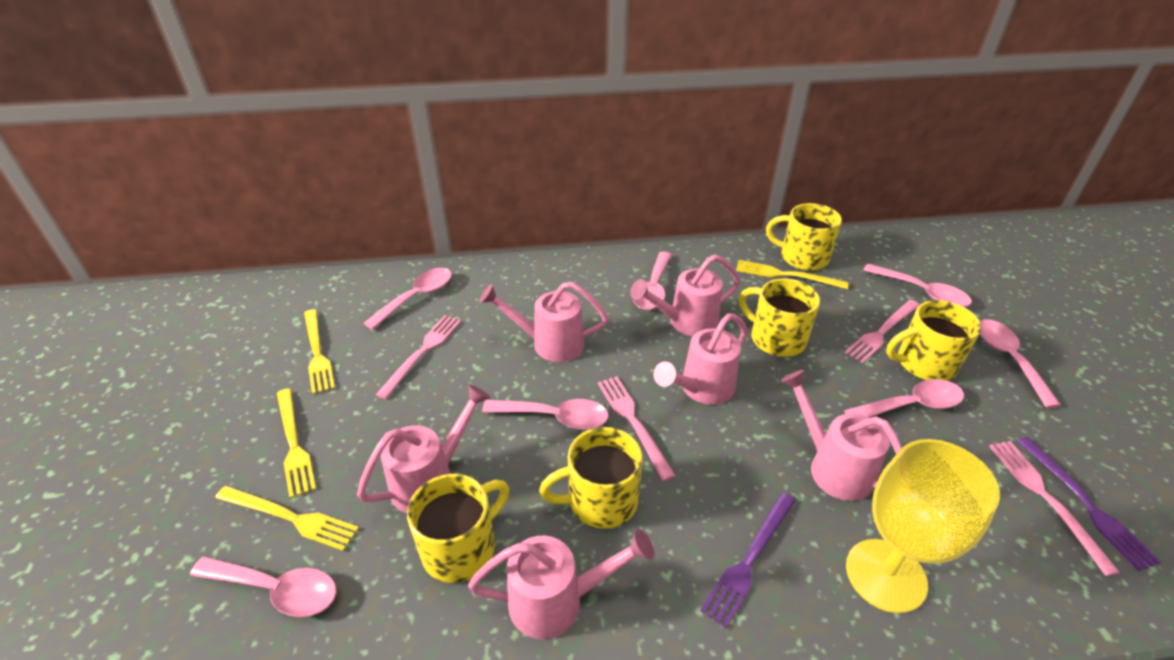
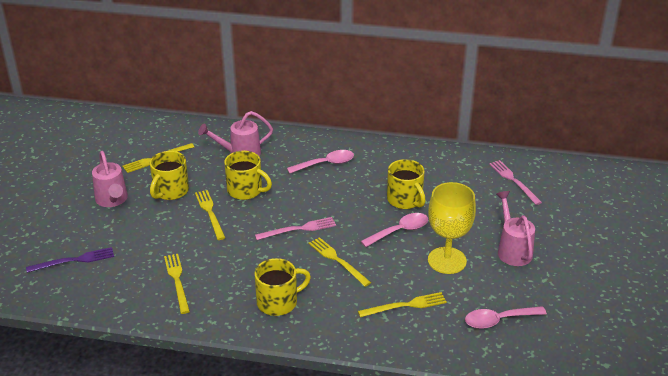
pink fork: [376,315,461,399] [598,376,676,481] [844,300,920,363] [989,441,1120,576] = 4 -> [255,217,336,240] [489,160,542,205] = 2
pink spoon: [190,556,337,617] [364,268,452,330] [482,399,609,430] [633,252,672,310] [844,379,964,418] [863,264,972,307] [980,319,1061,408] = 7 -> [287,150,354,174] [360,213,428,247] [465,306,547,329] = 3
pink watering can: [357,384,491,513] [468,529,655,639] [480,282,608,362] [630,255,740,336] [654,313,748,405] [780,370,902,501] = 6 -> [92,151,128,207] [198,111,273,156] [496,191,535,266] = 3
purple fork: [700,493,796,628] [1017,437,1161,571] = 2 -> [26,247,114,273] = 1
yellow fork: [215,486,359,551] [277,388,316,498] [304,309,335,394] [736,260,849,289] = 4 -> [123,143,194,173] [164,254,190,314] [195,190,225,240] [309,237,371,287] [358,292,447,317] = 5
yellow mug: [407,474,509,583] [539,427,643,529] [739,278,820,357] [766,203,842,271] [886,300,981,381] = 5 -> [150,151,189,200] [224,151,272,200] [254,258,311,316] [387,159,426,209] = 4

